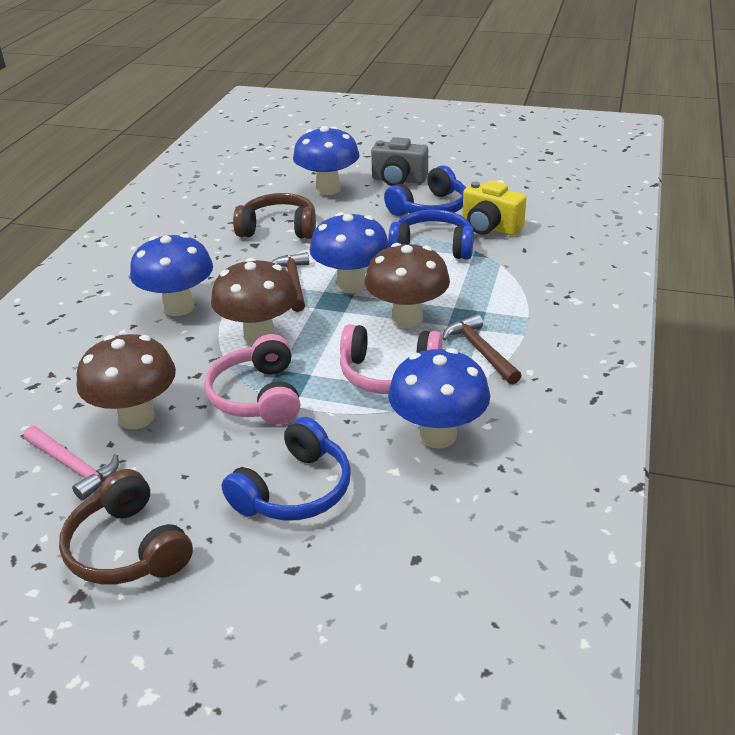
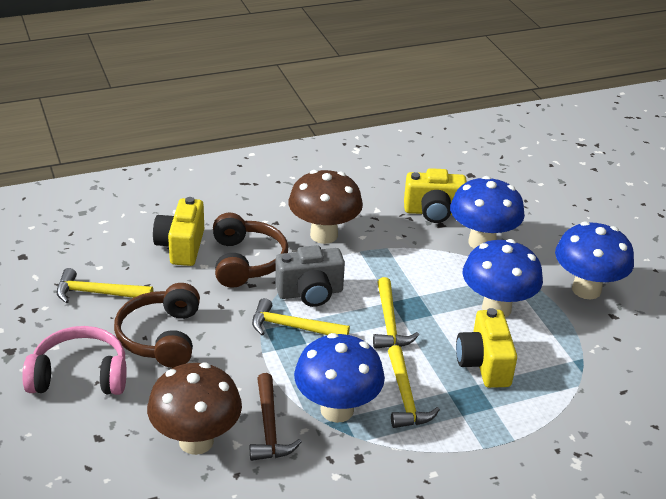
blue headphones: [222,417,351,521] [384,165,466,216] [388,210,474,260] = 3 -> none = 0
brown hammer: [272,252,309,312] [442,314,522,385] = 2 -> [250,373,302,461] = 1
brown mushroom: [77,334,176,429] [211,258,298,345] [365,243,450,328] = 3 -> [147,363,242,455] [288,170,363,244] = 2
pink hammer: [24,426,119,500] = 1 -> none = 0
pink headphones: [204,334,300,425] [340,324,442,394] = 2 -> [22,326,127,395] = 1
yellow camera: [463,180,526,236] = 1 -> [153,197,204,266] [404,168,467,223] [456,308,517,388] = 3
yellow hammer: none = 0 -> [57,268,153,303] [252,298,350,335] [373,277,419,349] [388,345,440,428] = 4

